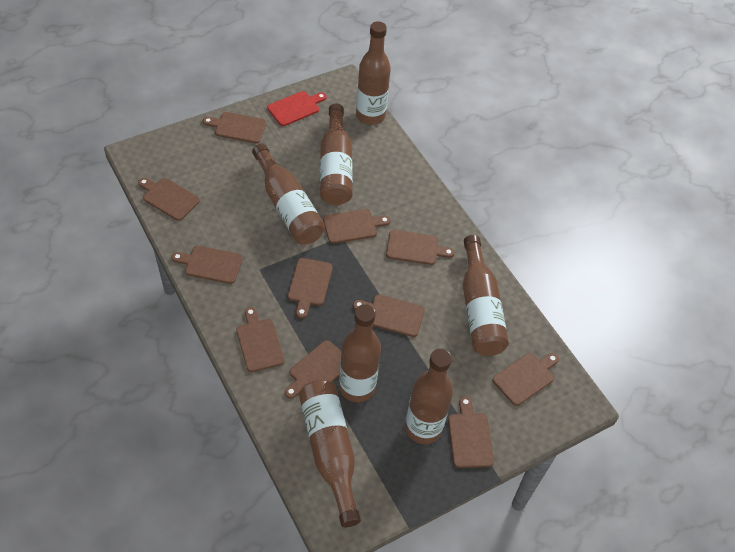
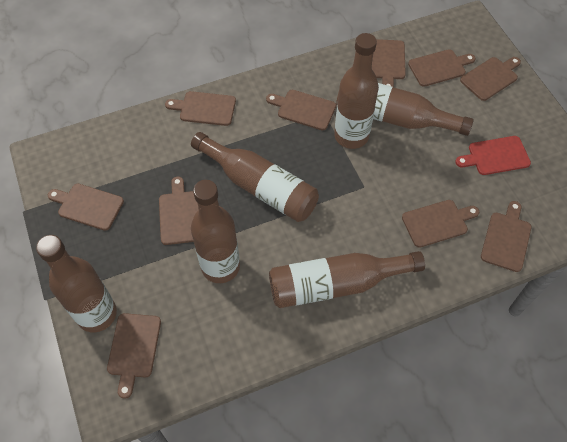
brown bottle: [252,144,325,244] [299,380,361,527] [320,103,353,205] [339,304,381,402] [356,21,391,125] [405,349,453,444] [463,235,509,356] = 7 -> [36,235,117,332] [191,132,319,222] [191,180,240,283] [269,251,425,308] [334,33,379,149] [336,83,473,136] = 6
brown cutting board: [138,178,200,221] [172,246,243,284] [203,112,266,143] [236,307,285,372] [285,340,341,399] [288,258,333,318] [323,209,391,244] [353,294,425,337] [386,230,455,265] [448,396,494,468] [493,353,559,406] = 11 -> [48,184,124,231] [107,313,161,399] [159,176,199,245] [165,91,236,126] [266,90,336,131] [372,39,406,87] [402,200,479,248] [408,49,476,87] [460,57,521,101] [481,201,532,272] = 10

